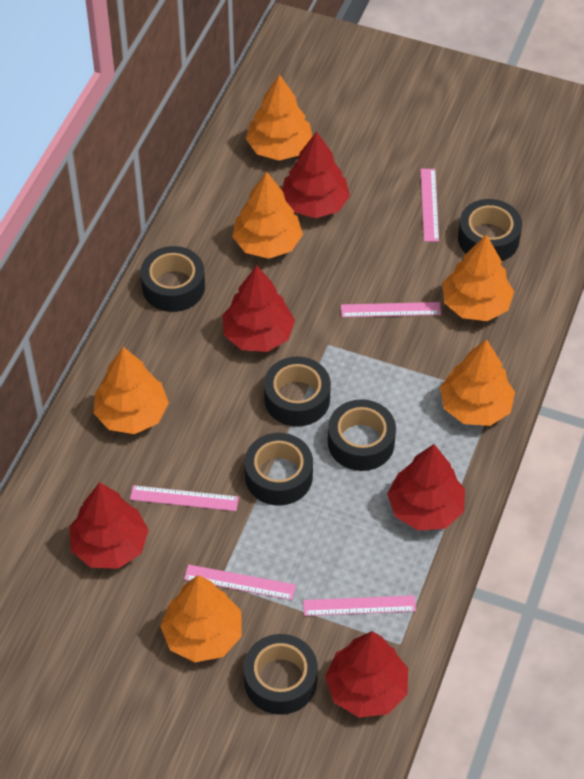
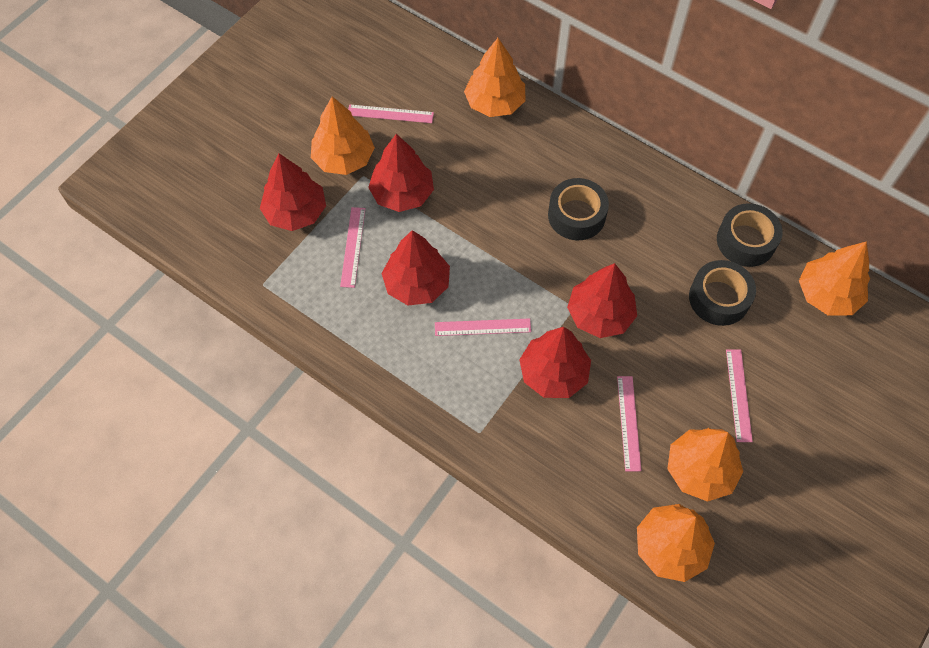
black tape: [140,246,205,312] [244,634,318,715] [245,433,313,505] [264,357,331,427] [328,399,396,471] [458,199,522,261] = 6 -> [548,178,609,240] [689,260,756,326] [717,203,783,267] = 3
orange tree: [93,347,169,434] [160,575,242,662] [232,172,303,259] [246,74,313,161] [440,339,515,426] [442,234,514,321] = 6 -> [311,96,375,175] [464,38,525,117] [637,504,715,582] [667,428,743,502] [799,241,870,316] = 5

